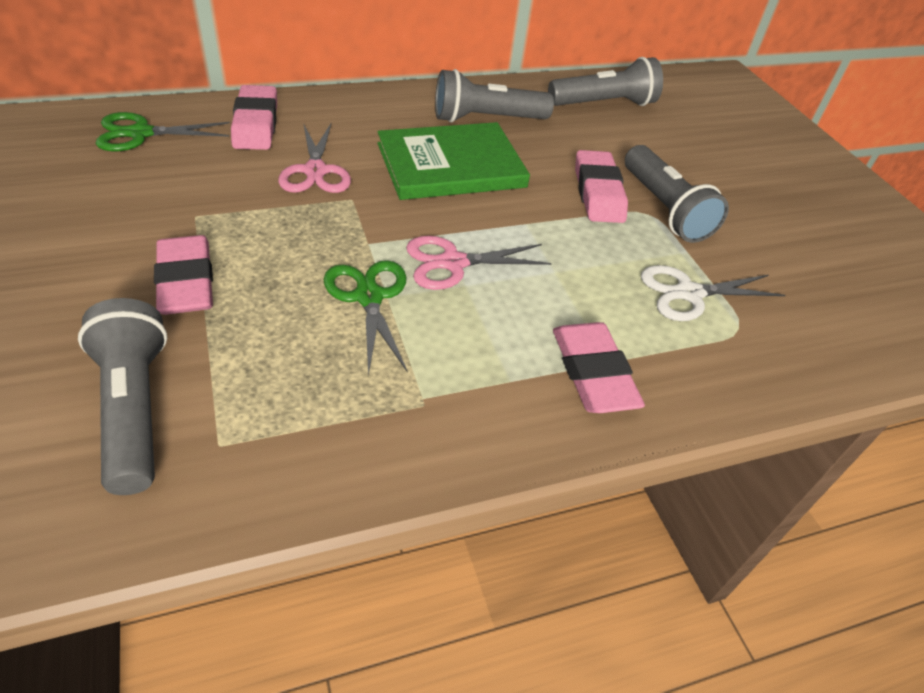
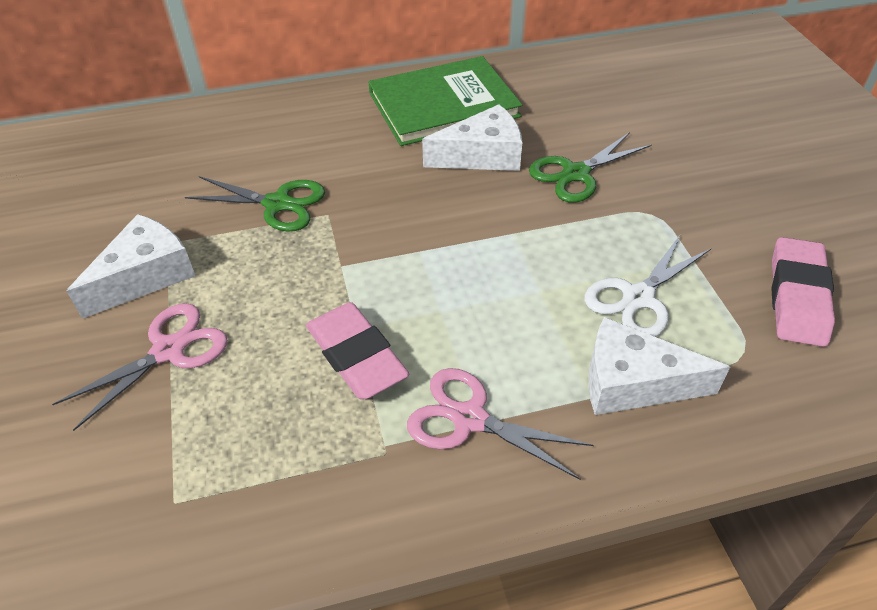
grey flashlight: [78,298,168,495] [435,69,554,123] [548,57,663,106] [625,145,729,243] = 4 -> none = 0
pink eraser: [154,235,213,315] [231,85,277,150] [553,322,645,413] [575,150,628,223] = 4 -> [306,302,409,399] [771,237,835,347] = 2
white cheese: none = 0 -> [67,214,195,319] [422,104,522,171] [588,317,730,415] = 3

